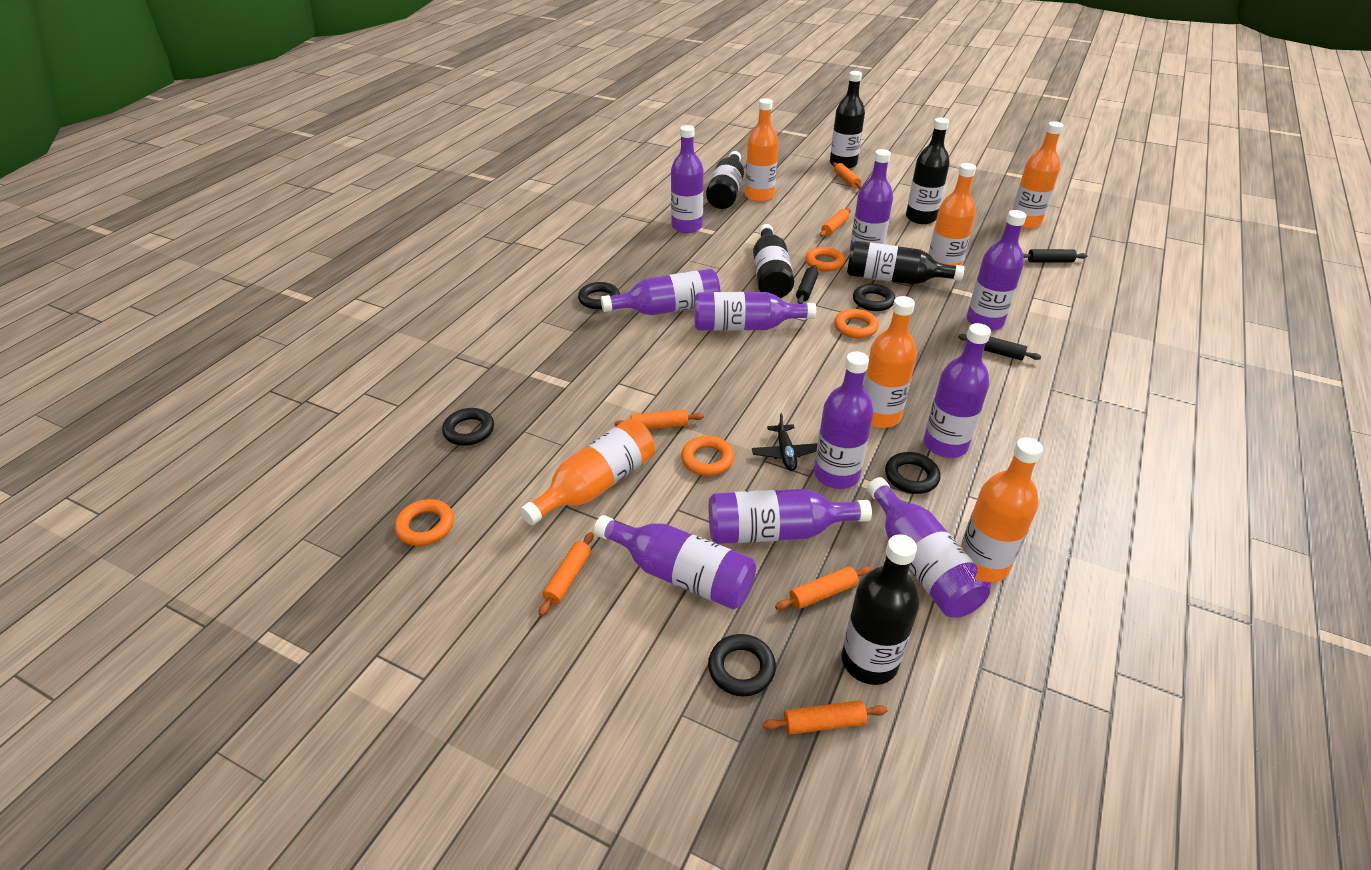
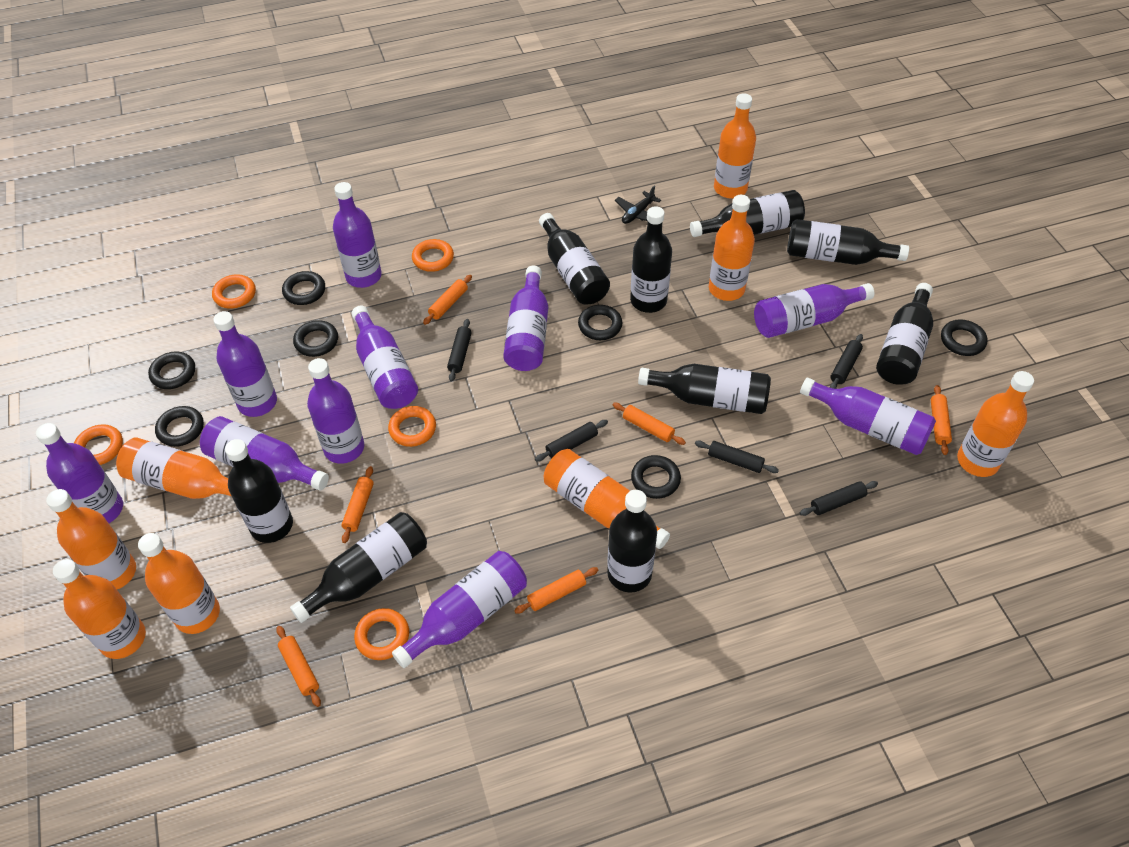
black bottle: [706,151,744,209] [753,224,794,298] [830,71,865,169] [842,534,920,685] [847,241,965,285] [906,117,950,224] = 6 -> [225,439,293,543] [290,512,427,623] [539,213,610,305] [607,490,657,593] [630,206,672,313] [638,364,771,414] [690,190,805,237] [787,219,909,265] [876,283,933,385] = 9
black ring: [442,408,494,446] [578,282,620,309] [708,634,776,697] [853,284,895,311] [885,452,941,494] = 5 -> [148,351,195,389] [155,406,204,447] [282,271,325,305] [293,320,338,357] [578,305,622,340] [631,455,681,499] [941,319,988,356] = 7
black rolling pin: [796,265,818,304] [958,334,1041,361] [1023,249,1087,262] = 3 -> [447,319,472,382] [535,420,608,462] [695,441,779,473] [800,481,878,516] [830,334,863,389] = 5
orange bottle: [520,419,655,525] [745,98,779,202] [863,296,917,428] [929,163,976,266] [960,437,1043,582] [1012,121,1063,229] = 6 -> [46,489,136,589] [53,559,146,659] [116,437,231,499] [138,533,220,634] [544,449,670,549] [709,195,755,301] [714,93,756,199] [957,371,1034,477] = 8
orange ring: [395,499,454,546] [681,436,734,476] [805,247,845,272] [834,309,879,338] = 4 -> [74,424,123,465] [212,274,256,309] [354,608,409,660] [388,406,436,447] [412,239,454,272] = 5

